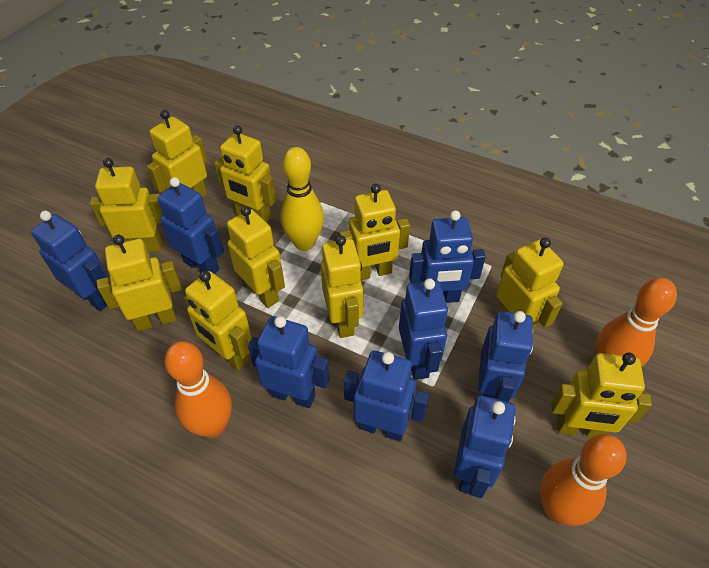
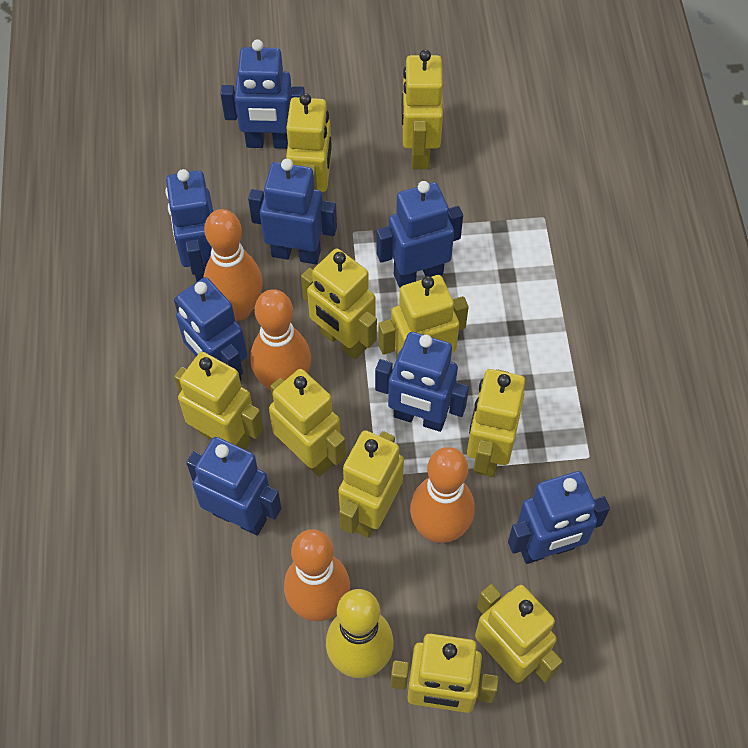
orange bowling pin: [165,341,232,438] [540,434,627,526] [596,278,677,367] = 3 -> [203,209,263,321] [250,289,311,390] [284,529,350,621] [410,447,475,543] = 4

